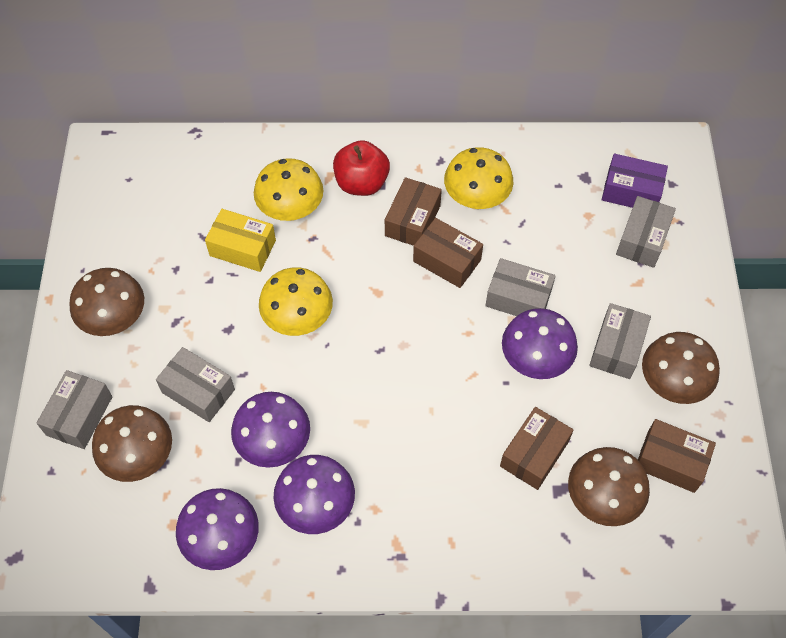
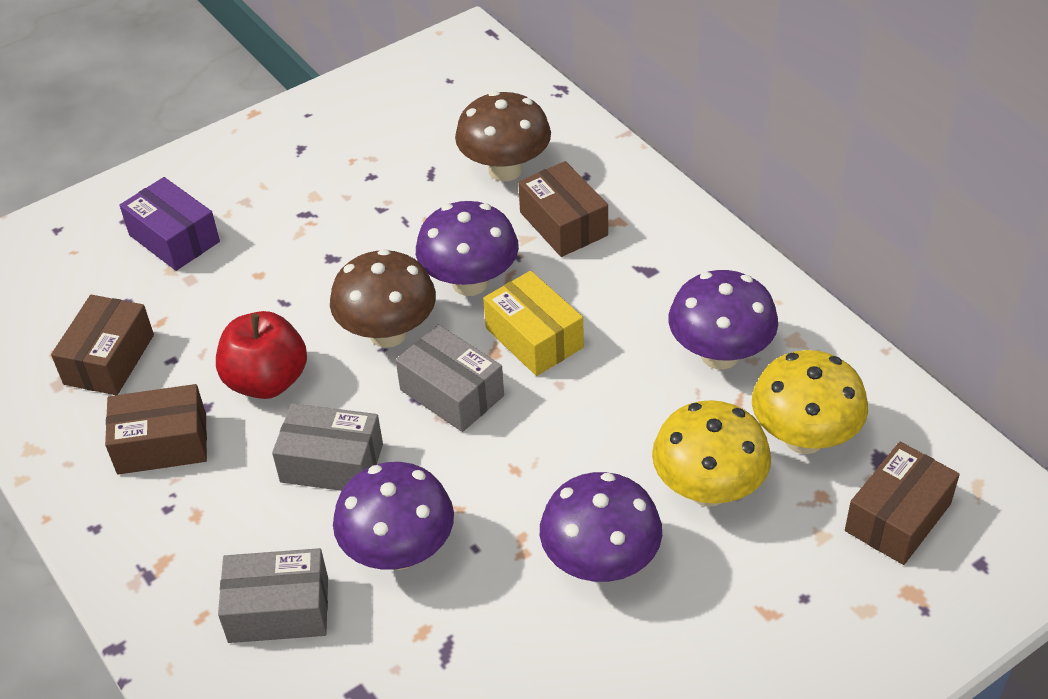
brown mushroom: [69,268,144,336] [92,405,172,482] [568,447,650,526] [642,332,720,404] = 4 -> [330,249,436,348] [455,91,551,181] = 2
grey box: [36,370,113,449] [156,347,235,422] [485,258,556,316] [589,303,651,379] [616,196,676,268] = 5 -> [218,548,328,643] [272,403,383,491] [396,325,504,432] = 3
yellow mushroom: [254,158,323,221] [259,267,333,336] [444,147,513,210] = 3 -> [652,400,771,507] [752,350,868,454] = 2

